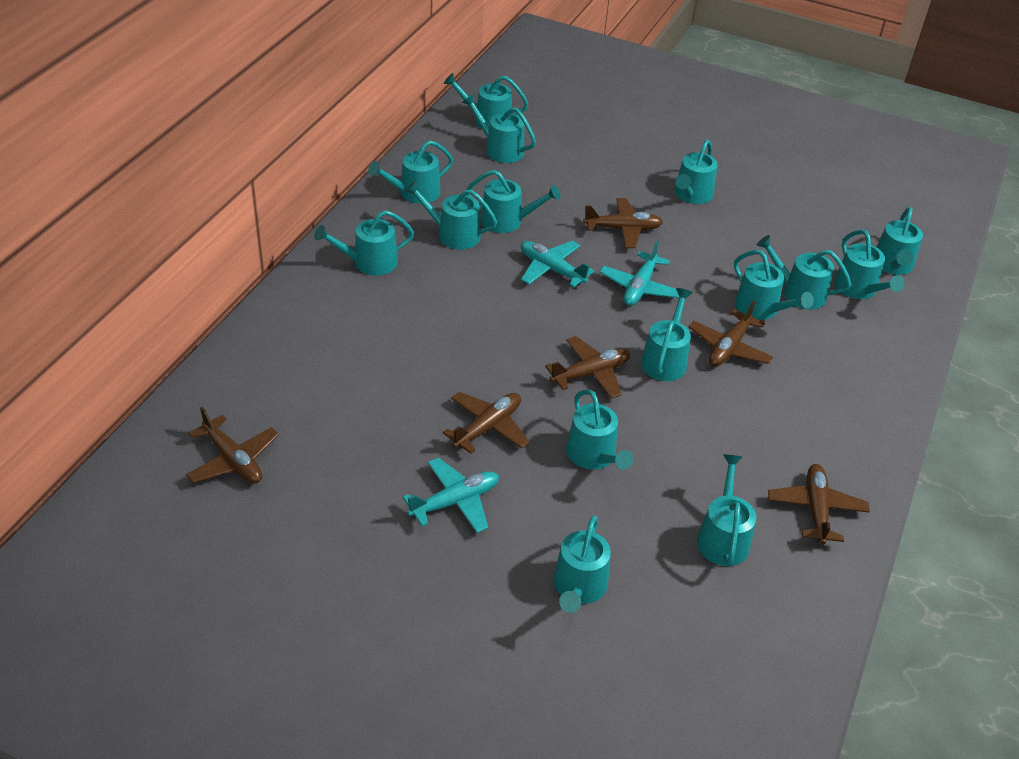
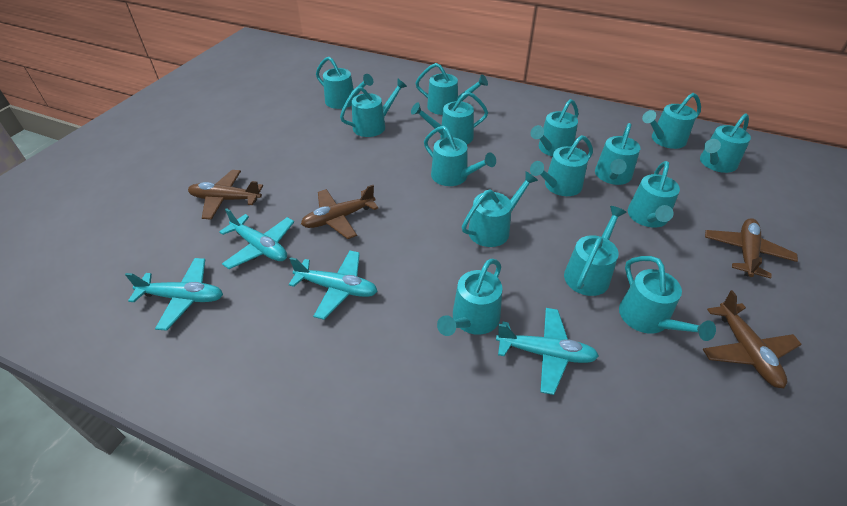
brown plane: [186,407,279,483] [443,392,530,454] [545,336,630,399] [583,198,663,248] [689,301,773,366] [768,464,870,545] = 6 -> [188,170,263,220] [301,185,378,239] [703,290,802,388] [705,218,798,279] = 4
turquoise plane: [403,458,499,533] [521,241,594,287] [600,240,679,306] = 3 -> [125,258,223,331] [219,208,294,269] [289,250,378,320] [496,308,599,395] = 4

